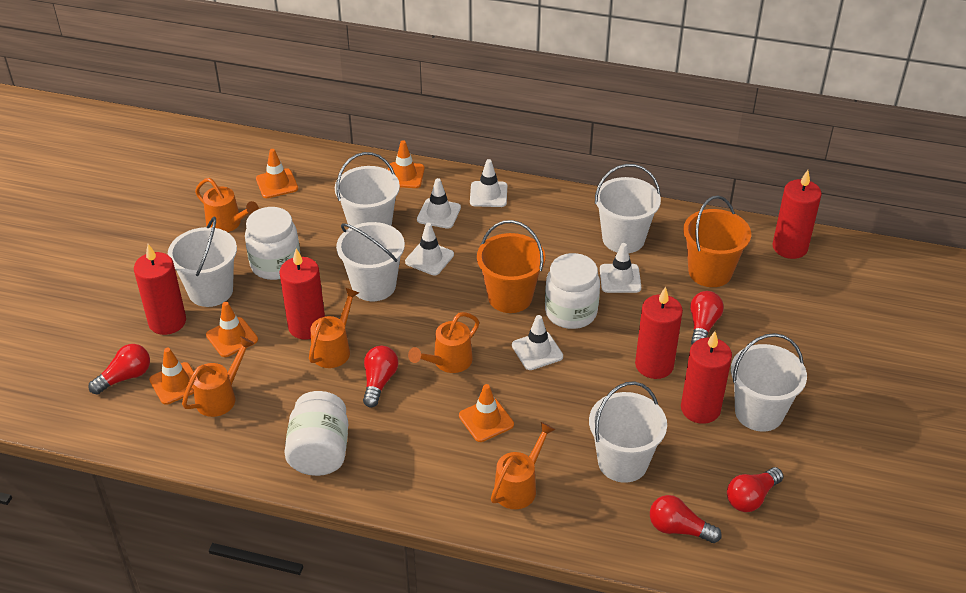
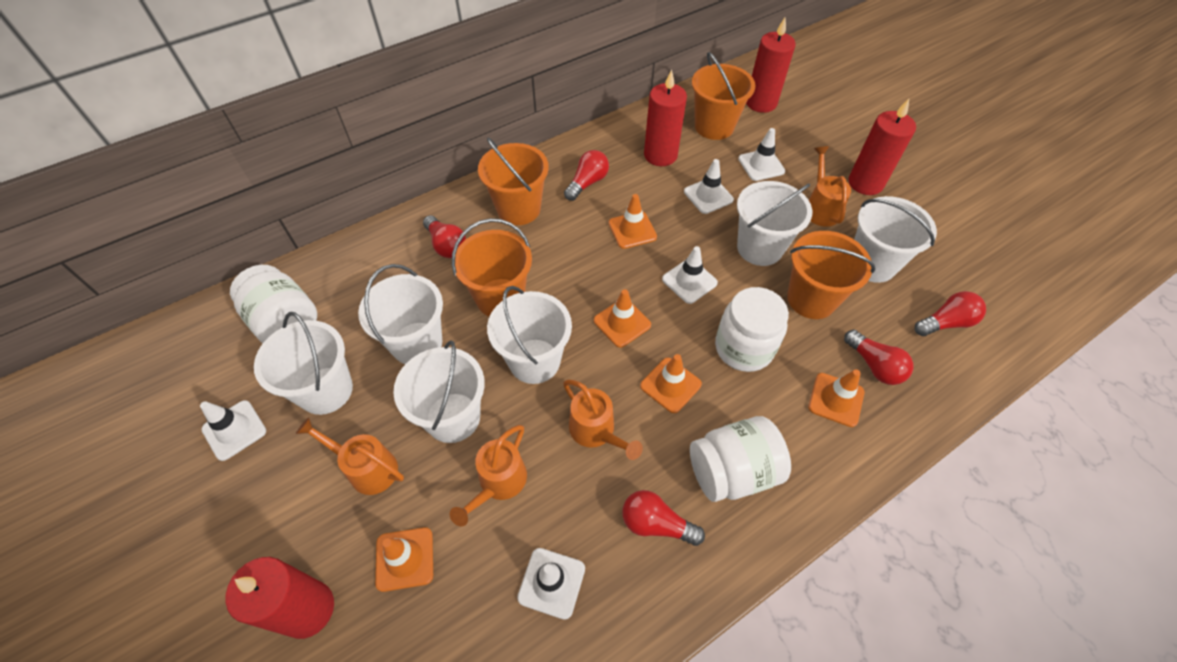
orange bucket: [477,220,545,313] [683,196,751,287] = 2 -> [452,218,532,317] [478,138,549,225] [692,52,755,140] [787,231,876,319] = 4
orange watering can: [182,336,255,417] [195,178,259,232] [309,288,359,368] [408,312,479,373] [491,422,556,509] = 5 -> [296,417,404,495] [450,425,527,526] [563,380,643,460] [809,146,851,227] = 4
red candle: [134,244,186,335] [279,249,325,339] [635,287,683,379] [681,331,732,424] [772,170,822,259] = 5 -> [225,557,334,639] [644,70,687,166] [746,18,796,113] [849,99,916,195] = 4

